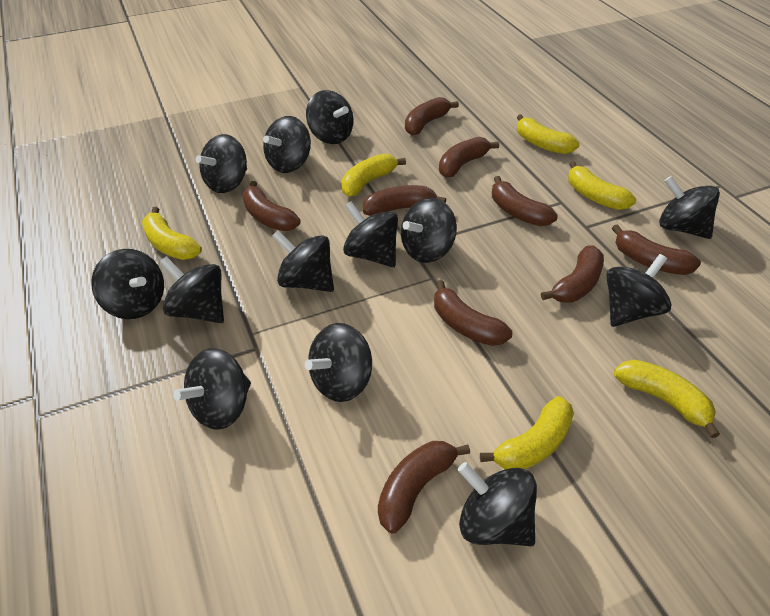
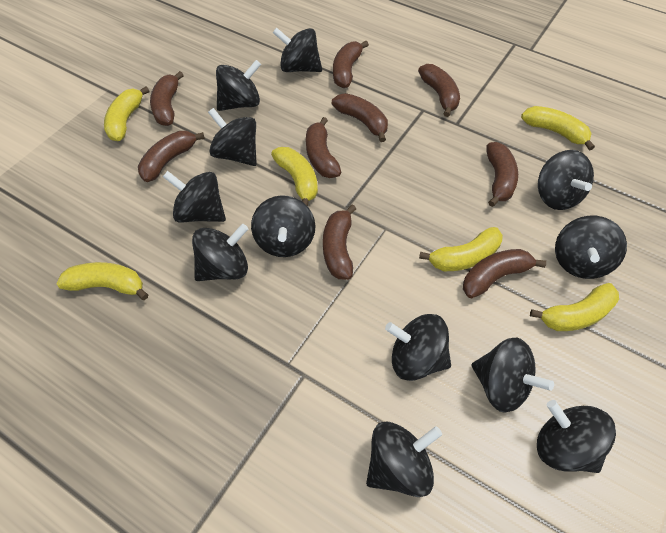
black spinning top: [91,249,164,319] [160,256,224,323] [173,348,251,430] [196,134,247,193] [263,116,311,173] [272,230,334,292] [305,323,372,402] [306,90,354,144] [343,201,398,267] [401,198,457,263] [458,462,537,546] [606,254,672,327] [659,176,720,239] = 13 -> [163,171,226,223] [192,224,248,281] [208,108,257,166] [216,60,261,111] [251,195,315,257] [273,27,322,72] [366,422,442,497] [385,314,451,381] [471,338,554,413] [537,400,616,473] [538,150,594,210] [555,215,627,279] = 12

